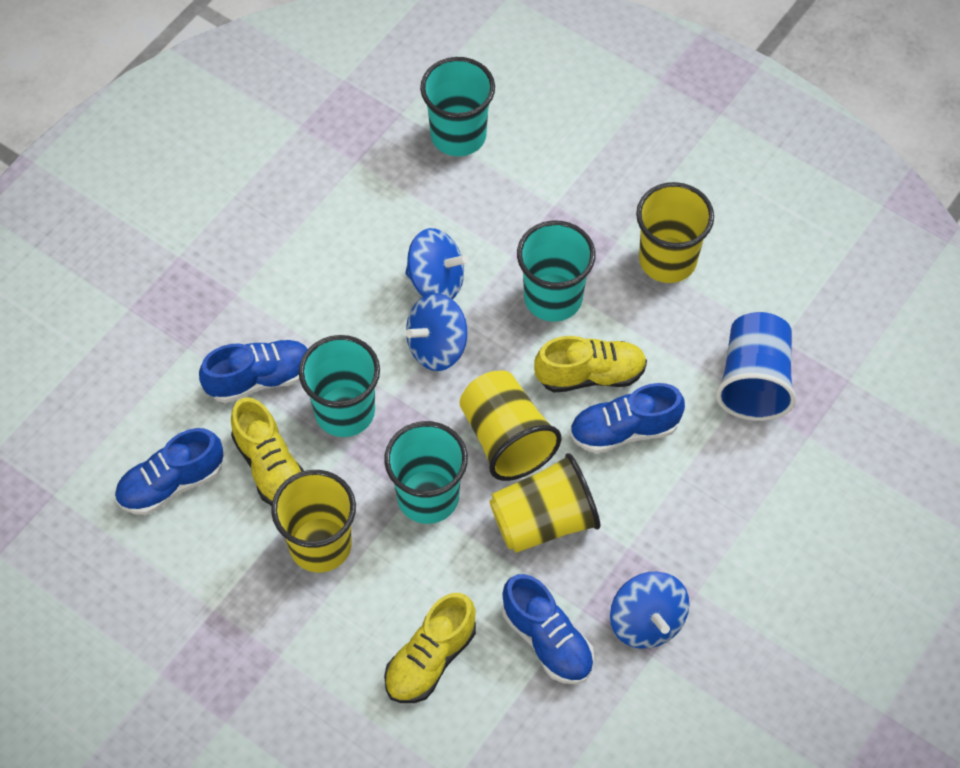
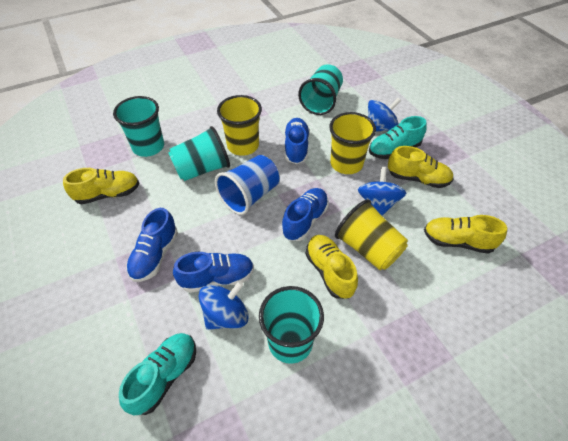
turquoise shoe: none = 0 -> [119,333,196,416] [369,116,427,159] = 2
yellow cup: [271,470,356,572] [460,370,561,481] [489,453,601,553] [636,182,714,283] = 4 -> [217,95,262,156] [329,112,376,174] [335,200,408,270] = 3
yellow shoe: [231,397,304,506] [384,593,476,703] [534,336,647,393] = 3 -> [63,168,139,204] [306,235,358,299] [388,146,453,188] [424,215,507,254] = 4

